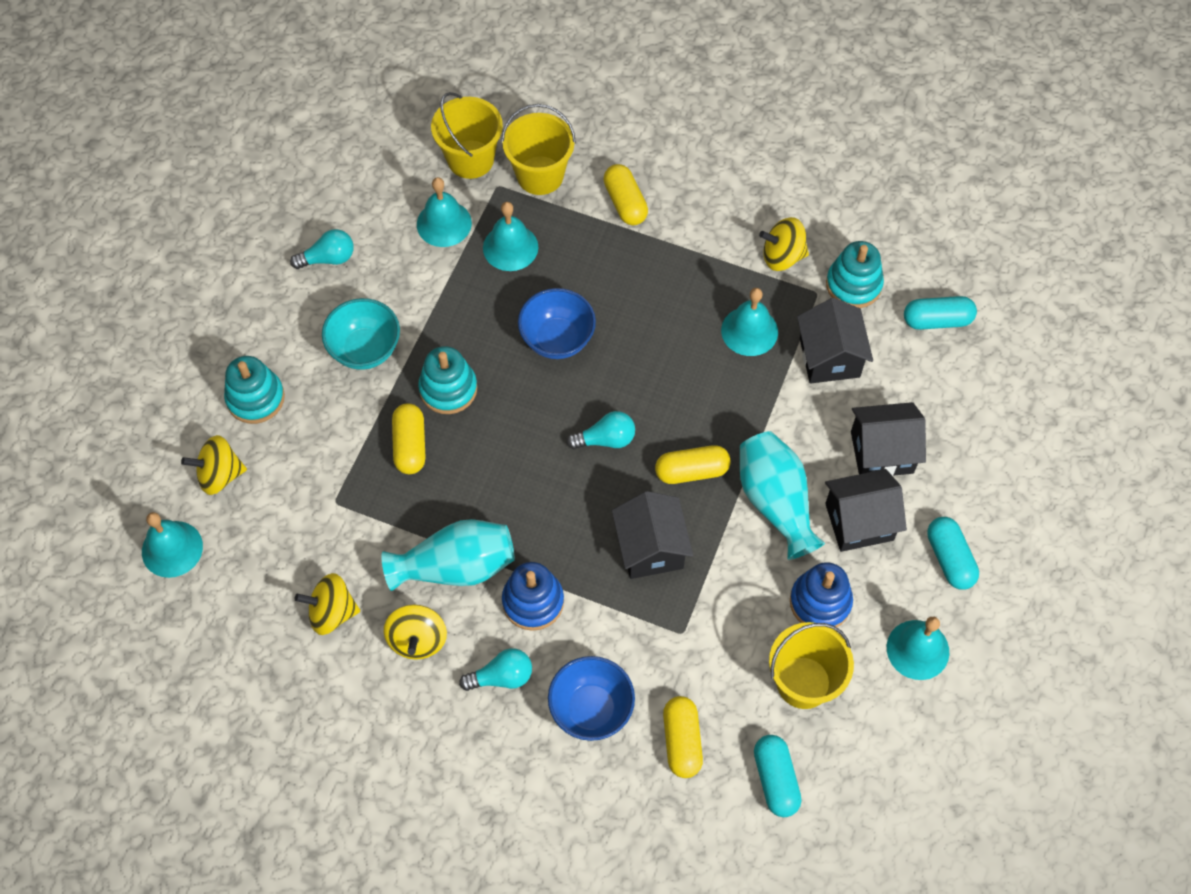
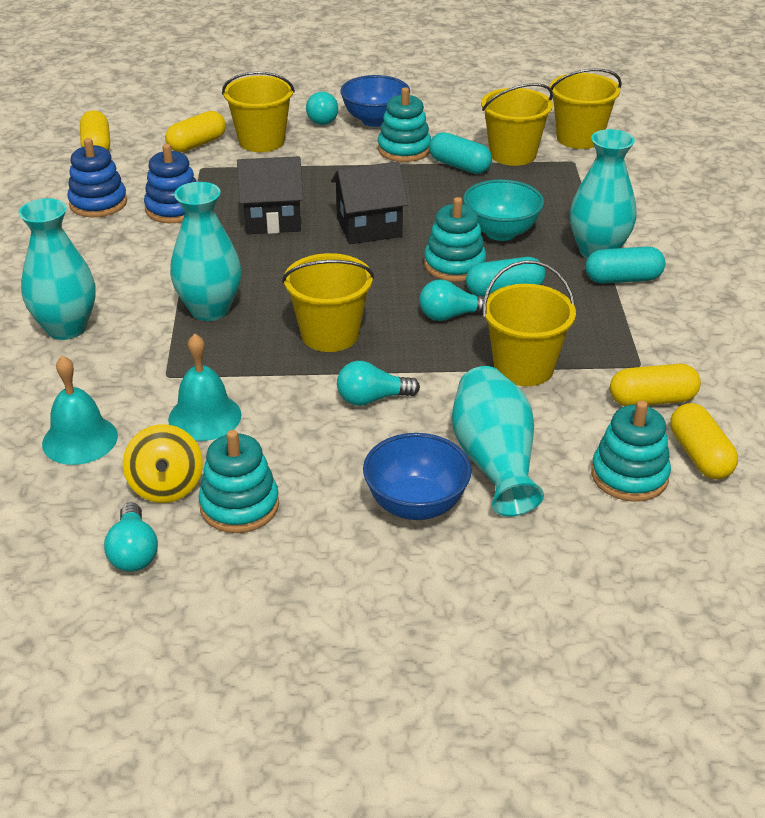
black house: [612,491,693,579] [797,298,873,384] [825,469,907,552] [851,402,926,476] = 4 -> [237,156,303,234] [331,161,408,244] = 2
turquoise bell: [142,512,203,578] [417,177,472,247] [483,202,538,271] [721,288,778,356] [887,617,949,680] = 5 -> [42,355,118,465] [168,334,242,441] = 2
turquoise light bulb: [290,229,354,269] [459,648,532,691] [567,411,635,449] = 3 -> [104,503,158,572] [306,92,338,125] [337,361,420,406] [419,280,485,321] = 4
turquoise stacking toy: [224,356,285,424] [418,346,477,414] [826,241,884,308] = 3 -> [198,430,279,533] [378,87,431,162] [424,197,486,282] [591,400,671,502] = 4
turquoise vase: [382,519,515,591] [740,431,825,560] = 2 -> [19,198,96,340] [170,182,241,321] [452,366,544,517] [570,129,636,259] = 4
yellow bucket: [431,92,503,179] [501,104,576,195] [769,622,854,709] = 3 -> [222,71,295,152] [282,253,374,352] [481,83,553,166] [483,260,576,386] [550,68,622,149] = 5
yellow spinning top: [181,435,247,495] [295,573,360,635] [384,605,447,660] [759,217,809,271] = 4 -> [123,425,203,503] = 1

